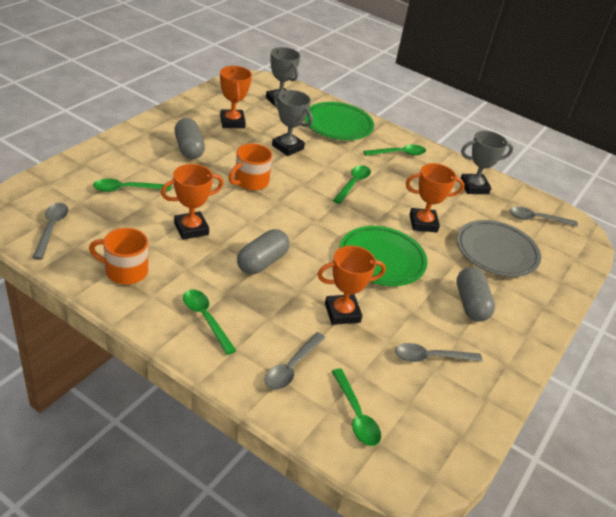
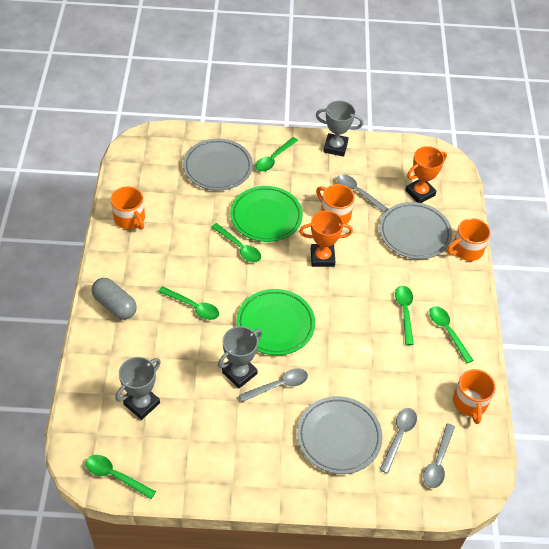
green spoon: [93,179,171,192] [183,289,237,355] [332,369,381,446] [333,165,371,204] [363,145,426,156] = 5 -> [86,455,156,499] [158,286,219,320] [211,223,261,262] [256,137,298,172] [395,286,414,345] [429,306,473,363] = 6
grey capsule: [174,118,205,159] [237,229,290,274] [457,267,495,322] = 3 -> [92,278,137,320] = 1
grey plate: [457,220,541,277] = 1 -> [183,139,253,191] [297,396,383,474] [379,202,452,259] = 3
orange mug: [89,228,148,285] [229,143,272,190] = 2 -> [111,186,145,230] [316,184,355,224] [447,218,491,261] [453,369,496,424] = 4
orange trophy: [161,164,224,240] [220,66,252,128] [317,246,386,325] [406,163,465,232] = 4 -> [299,211,353,267] [405,146,447,203] = 2

